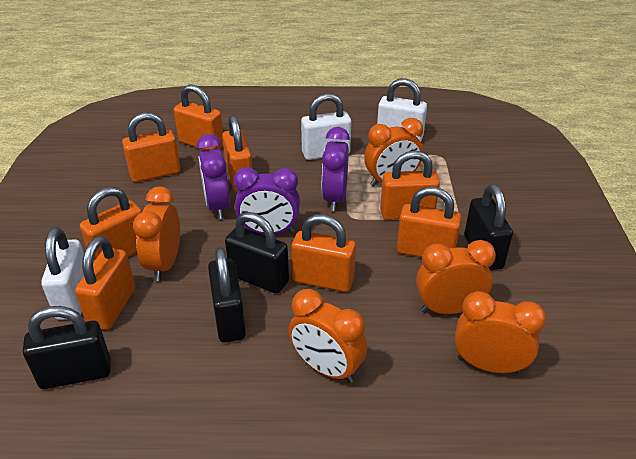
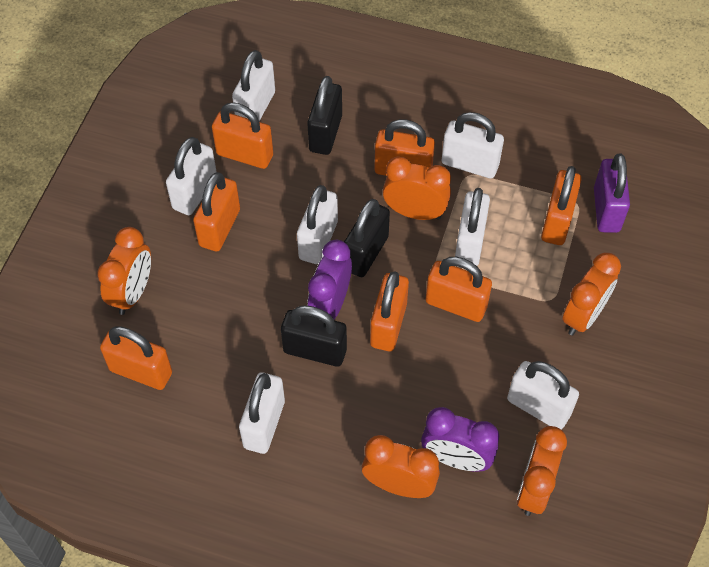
black padlock: [23,306,110,389] [208,247,246,343] [225,212,289,294] [464,184,513,270] = 4 -> [281,305,347,367] [307,76,342,155] [344,199,390,277] = 3
orange padlock: [75,236,135,330] [80,187,142,262] [122,112,181,182] [173,84,223,150] [222,115,252,193] [292,214,356,292] [380,150,440,220] [397,187,461,257] = 8 -> [100,326,172,390] [193,172,240,251] [212,103,273,169] [370,271,409,351] [374,119,435,176] [426,257,492,322] [541,166,582,245] = 7
purple clock: [197,134,230,219] [234,167,300,234] [322,127,350,211] = 3 -> [307,240,352,319] [421,407,499,472] = 2
purple padlock: none = 0 -> [594,154,630,233] = 1
white padlock: [41,227,84,320] [301,93,351,160] [377,78,427,142] = 3 -> [166,137,217,215] [232,50,275,121] [239,373,285,454] [297,185,338,264] [442,112,504,178] [455,188,490,266] [507,361,579,429] = 7

